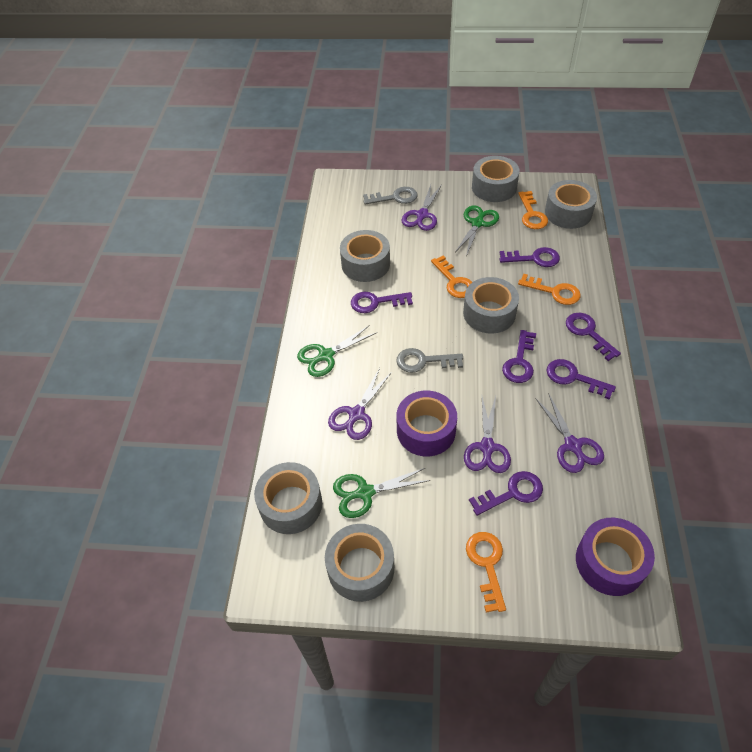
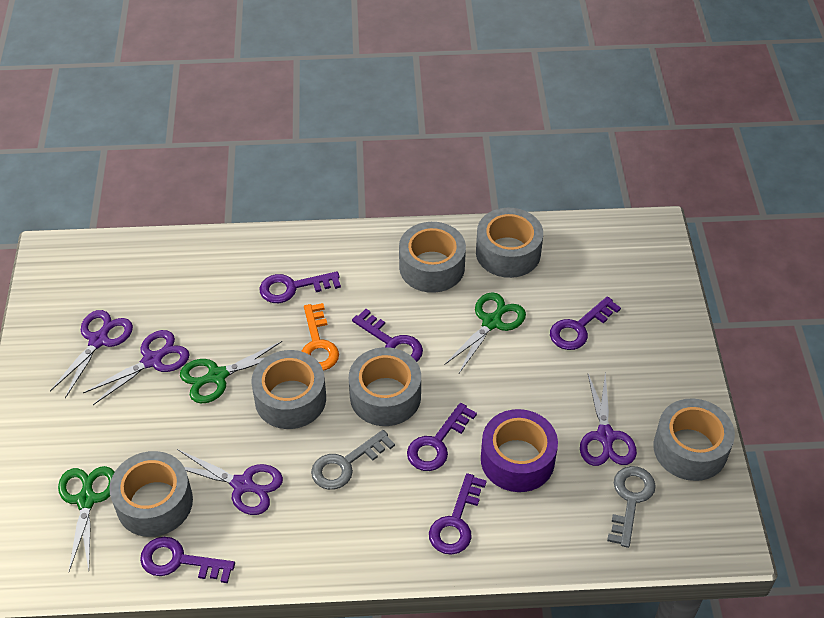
orange key: [431,255,472,298] [466,532,506,613] [518,191,548,229] [518,274,581,305] = 4 -> [301,303,339,371] = 1
purple tape: [397,391,457,456] [576,518,655,596] = 2 -> [481,409,558,492] = 1

